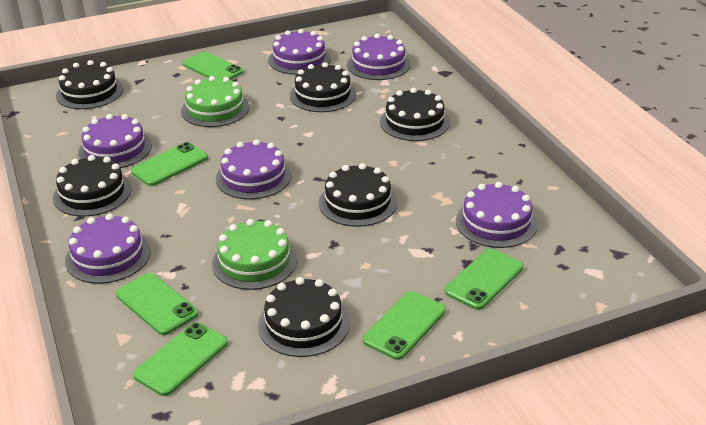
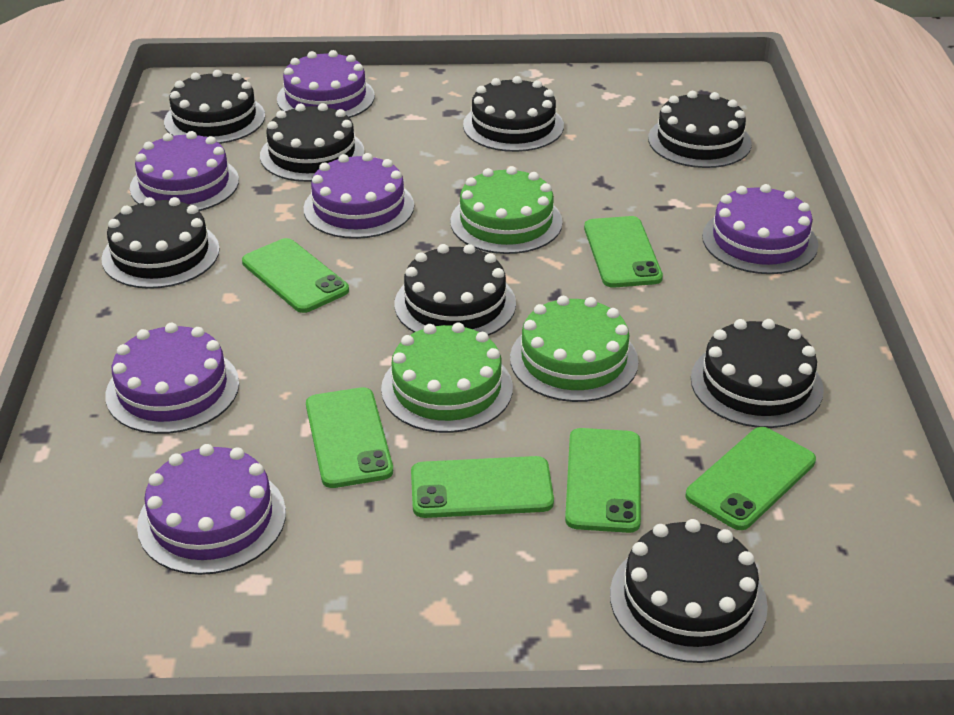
black cake: [53,155,132,217] [56,60,123,109] [258,277,350,357] [290,62,356,112] [319,163,398,227] [380,88,450,141] = 6 -> [101,197,220,289] [164,70,265,144] [260,103,364,182] [394,244,516,336] [463,76,564,152] [610,519,768,663] [648,91,752,168] [691,319,824,428] = 8
green cake: [181,76,249,127] [212,219,297,290] = 2 -> [381,322,513,433] [450,166,563,254] [510,296,639,402] = 3

